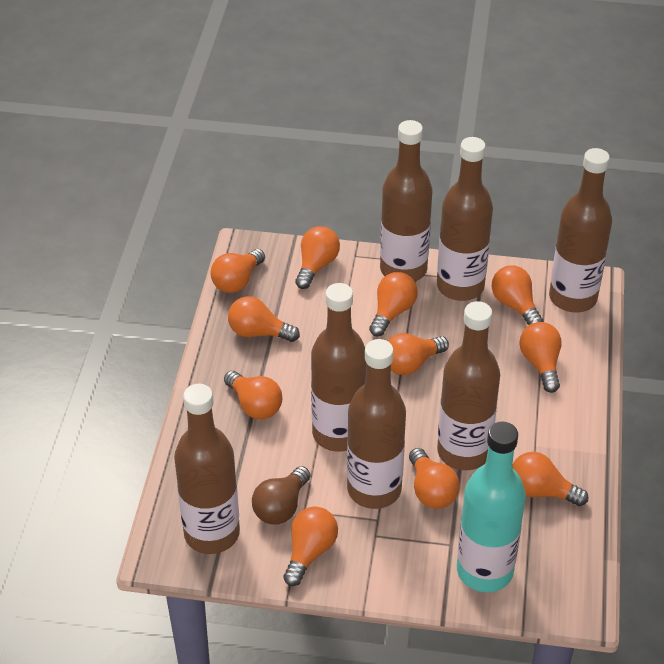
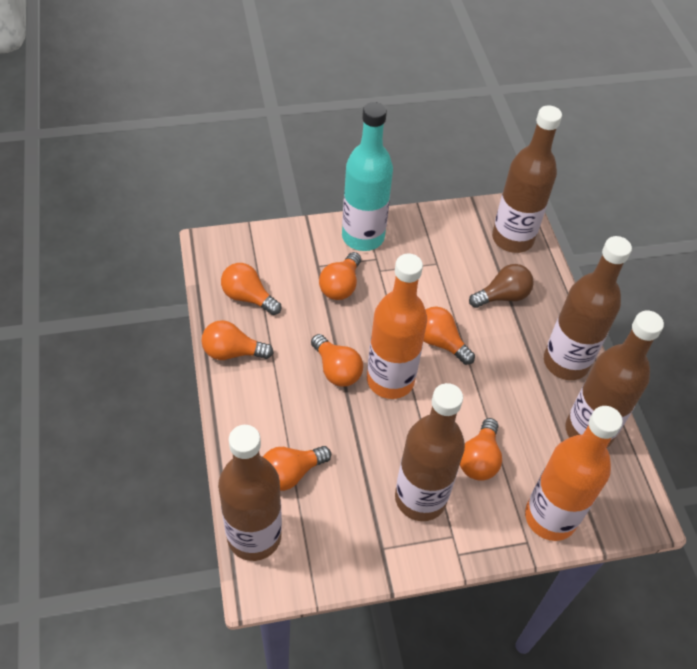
brown bottle: [174,384,240,554] [311,283,367,451] [347,339,406,509] [380,120,432,282] [437,137,493,301] [437,301,500,470] [549,148,612,312] = 7 -> [218,425,282,561] [395,383,465,521] [492,106,562,253] [544,236,632,380] [565,311,664,448] = 5
orange bottle: none = 0 -> [367,254,427,399] [525,406,623,541] = 2
orange light bulb: [211,249,265,293] [224,371,282,419] [228,296,300,342] [283,506,338,586] [295,226,340,289] [369,272,418,336] [388,333,449,375] [409,448,460,508] [491,265,543,325] [513,452,588,506] [519,322,562,393] = 11 -> [201,320,274,360] [221,263,281,315] [263,446,331,491] [311,334,363,387] [319,252,361,300] [423,307,475,365] [460,418,502,481] = 7

